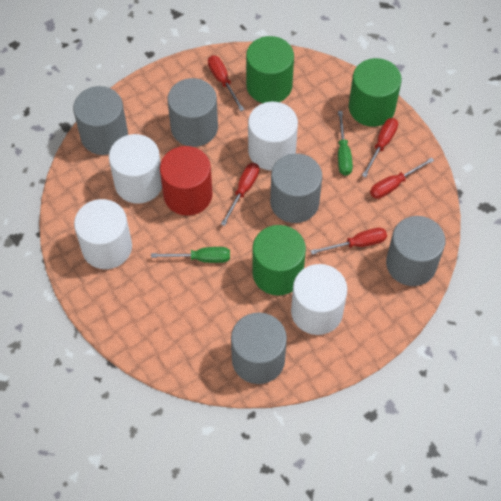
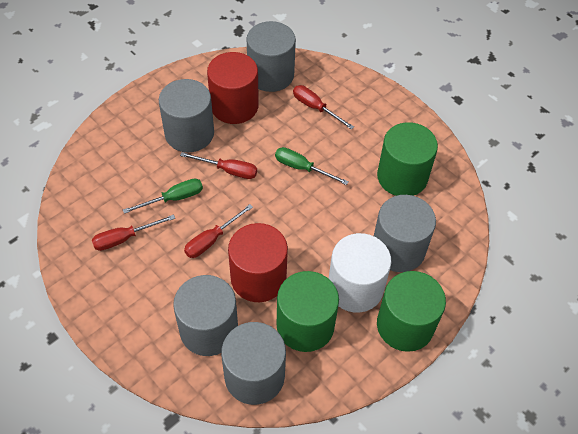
red cylinder: [160,146,213,216] = 1 -> [207,52,259,124] [228,223,288,302] = 2
red screwdriver: [208,55,244,111] [221,163,259,226] [311,228,387,255] [362,118,398,177] [370,157,434,199] = 5 -> [92,214,175,251] [180,152,257,179] [184,204,253,258] [293,85,354,130] = 4
white cylinder: [74,199,132,269] [109,134,162,204] [248,102,298,170] [291,264,347,335] = 4 -> [328,233,392,313] = 1

